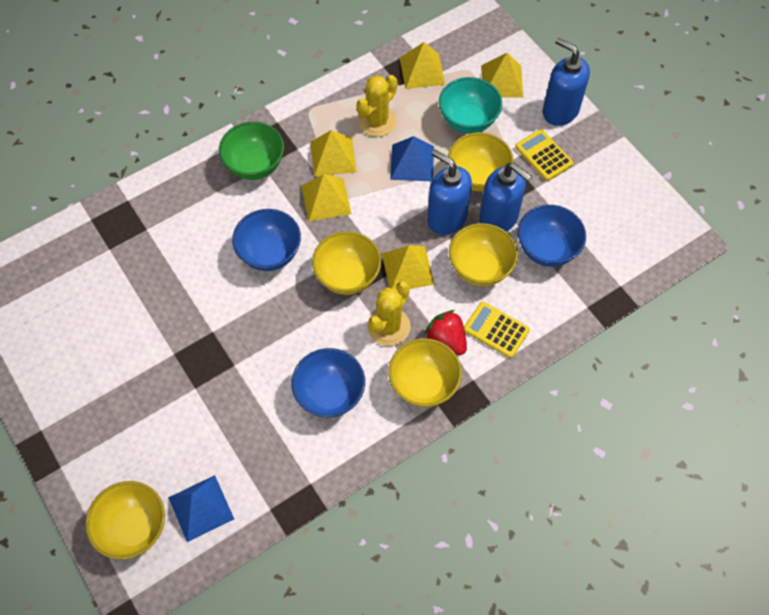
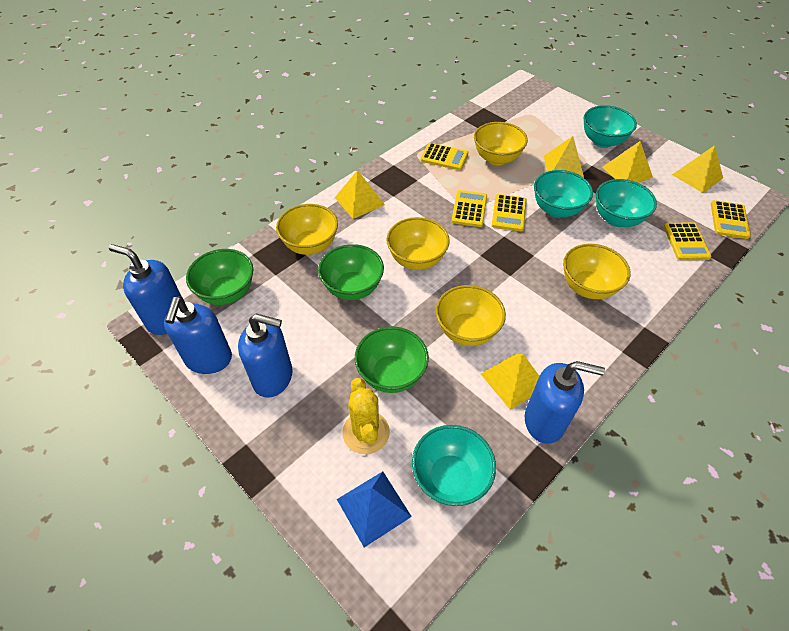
blue bowl: [232,209,301,271] [291,348,365,418] [518,205,586,267] = 3 -> none = 0
blue pyramid: [168,475,234,542] [390,136,434,181] = 2 -> [337,471,412,547] = 1
blue soap dispenser: [427,149,472,235] [479,163,532,232] [543,37,590,126] = 3 -> [109,244,182,335] [164,296,232,374] [238,314,293,398] [525,361,605,444] = 4
green bowl: [219,121,284,180] = 1 -> [186,249,253,305] [318,244,384,300] [355,327,429,393] = 3
red strawberry: [424,310,467,355] = 1 -> none = 0
turquoise bowl: [439,77,502,134] = 1 -> [412,425,496,506] [534,170,593,218] [584,105,637,148] [596,179,657,227] = 4
yellow cactus: [356,75,397,137] [367,281,411,346] = 2 -> [342,378,390,454] = 1
yellow calculator: [464,302,530,358] [515,129,573,181] = 2 -> [421,143,468,170] [451,190,487,227] [492,194,527,231] [663,223,711,260] [711,200,751,239] = 5

